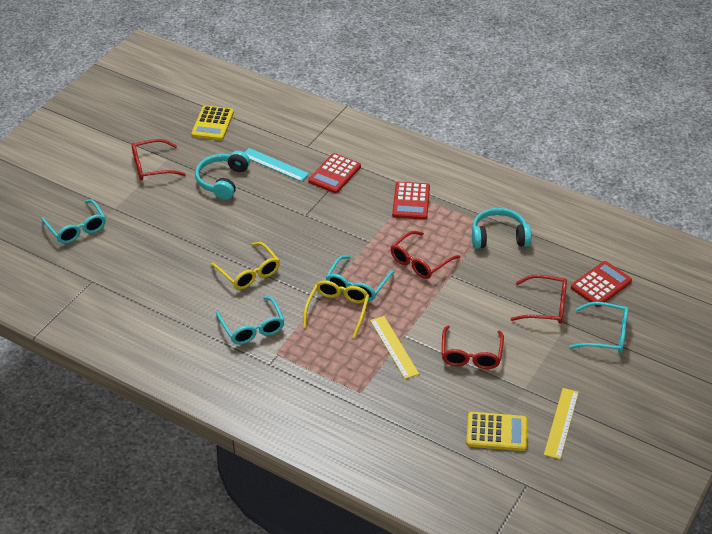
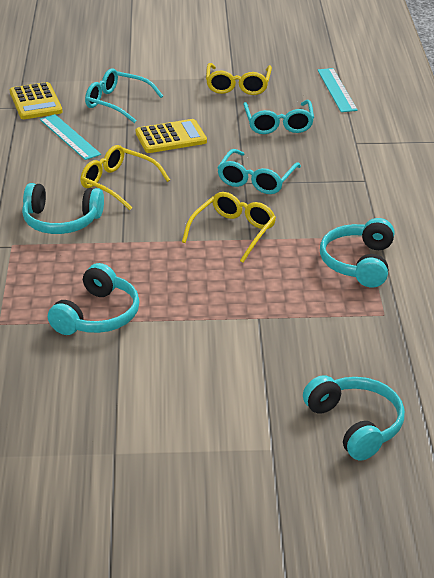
red calculator: [308,153,361,193] [392,182,430,220] [571,261,632,307] = 3 -> none = 0
red glasses: [132,139,186,181] [391,231,460,279] [442,325,504,369] [511,275,567,324] = 4 -> none = 0
turquoise glasses: [41,199,106,244] [216,296,285,344] [326,255,394,301] [569,302,629,353] = 4 -> [85,68,163,123] [217,149,301,194] [243,100,314,134] = 3
turquoise headphones: [195,151,250,200] [472,208,532,249] = 2 -> [22,183,104,234] [48,263,139,335] [303,375,405,461] [320,218,395,287] = 4
turquoise ruler: [244,148,309,182] = 1 -> [40,114,101,160] [317,68,358,112] = 2
yellow glasses: [210,242,280,290] [303,280,369,338] = 2 -> [81,145,170,210] [182,192,276,263] [206,63,272,95] = 3
yellow ruler: [370,316,419,379] [544,388,579,459] = 2 -> none = 0

